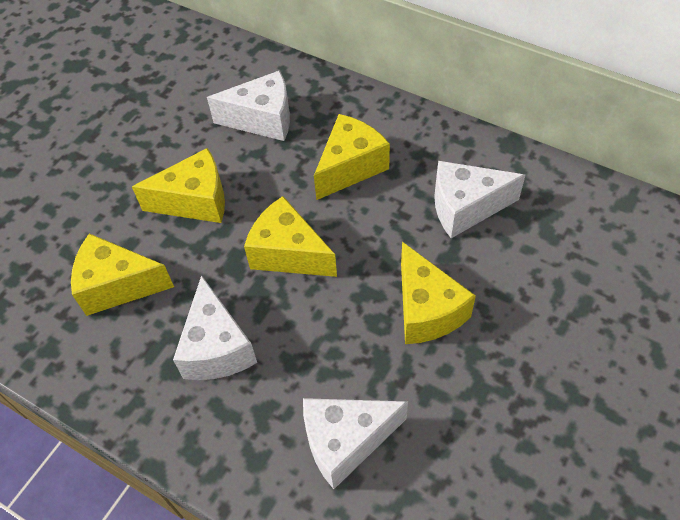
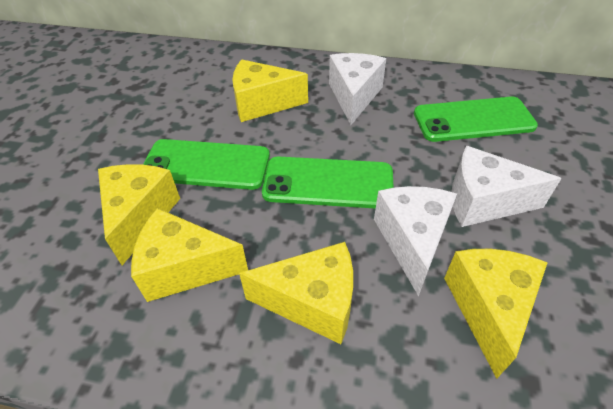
green phone: none = 0 -> [143,139,270,190] [262,156,394,209] [414,97,538,142] = 3
white cheese: [173,275,257,380] [207,70,290,141] [303,398,408,489] [434,161,526,238] = 4 -> [329,53,386,125] [374,186,457,296] [451,146,562,227] = 3

